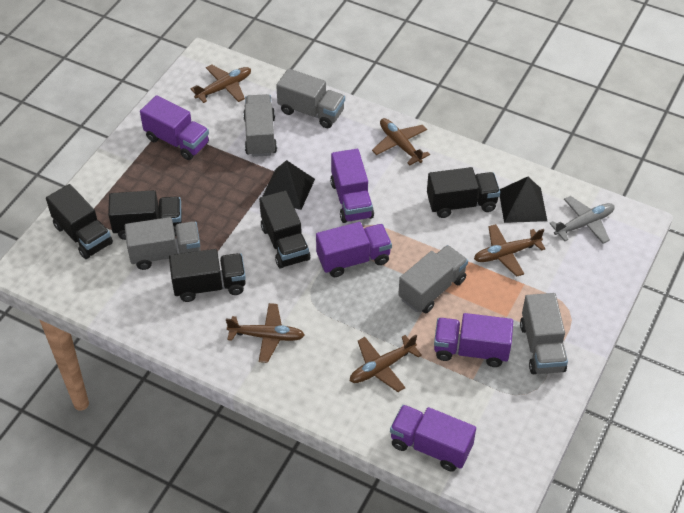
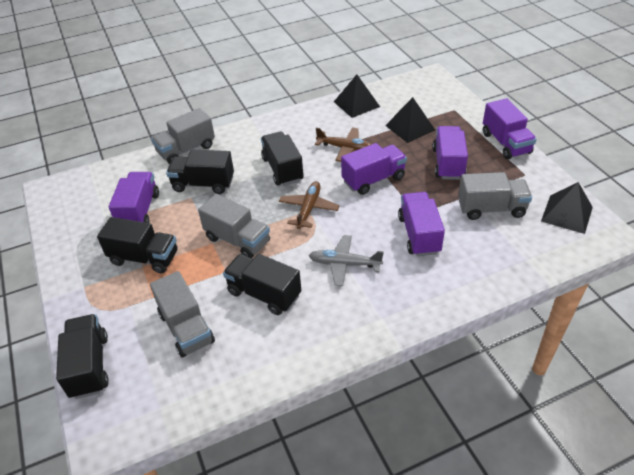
black pyramid: [262,160,315,210] [500,177,547,223] = 2 -> [334,74,380,118] [385,97,435,143] [541,182,593,234] = 3
brown plane: [191,65,251,103] [226,303,305,363] [350,335,422,392] [372,118,430,165] [474,224,546,277] = 5 -> [279,181,340,229] [315,127,372,162] = 2
grey truck: [125,217,200,270] [243,94,277,157] [276,69,345,128] [398,245,468,313] [520,293,568,374] = 5 -> [150,271,215,357] [151,108,215,164] [198,194,270,258] [458,172,532,220] = 4

